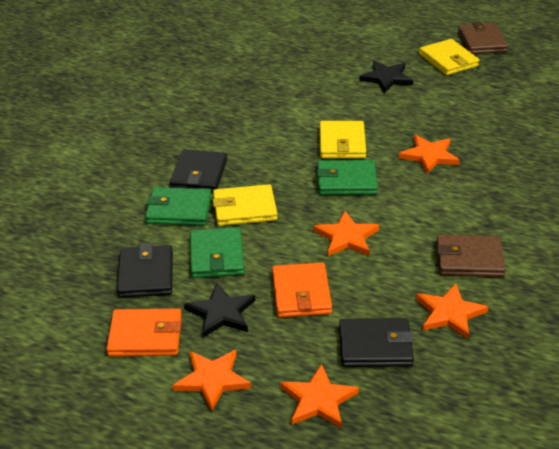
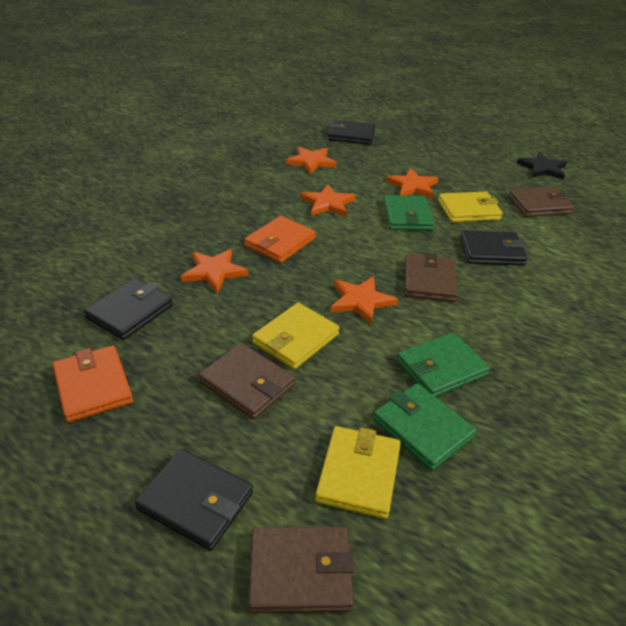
black star: [184,283,255,337] [359,61,413,93] = 2 -> [517,152,567,180] = 1
black wallet: [117,243,173,298] [170,149,227,193] [339,318,414,367] = 3 -> [84,278,173,340] [135,449,253,551] [328,120,375,145] [460,230,528,266] = 4
brown wallet: [436,234,506,277] [458,22,508,54] = 2 -> [199,343,295,420] [248,527,355,613] [404,253,458,302] [508,187,575,217] = 4

